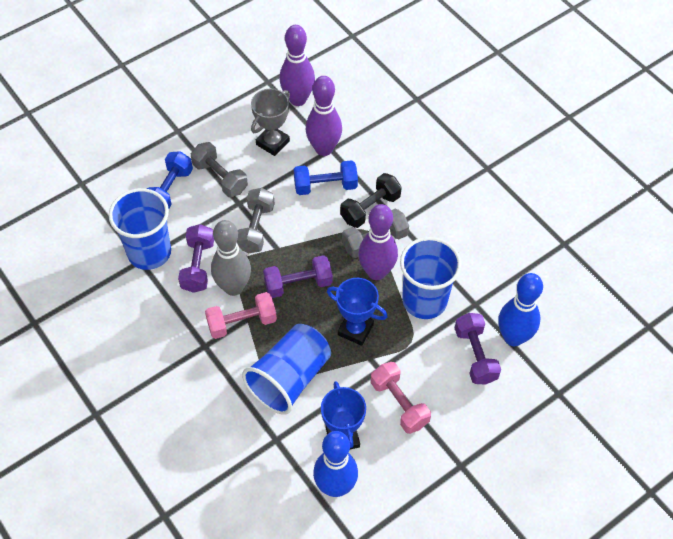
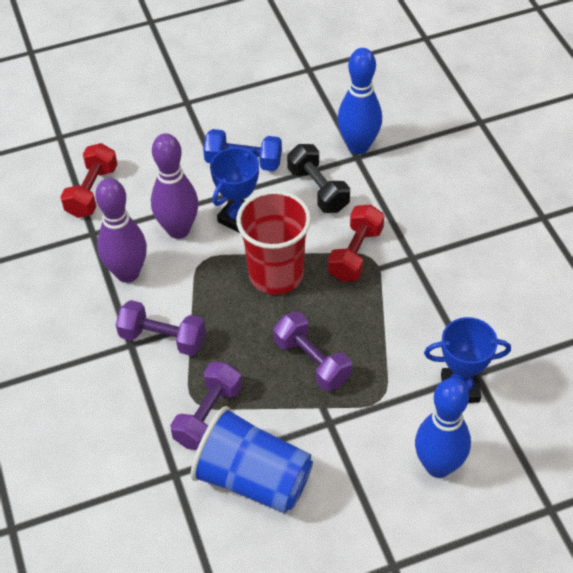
blue cup: [109,188,171,270] [242,324,331,415] [400,237,462,319] = 3 -> [191,406,313,513] = 1
blue dumbbell: [147,151,193,208] [294,160,358,195] = 2 -> [203,129,282,171] = 1
grey bowling pin: [211,220,251,296] = 1 -> none = 0
grey dumbbell: [191,142,248,197] [237,188,275,253] [342,209,409,258] = 3 -> none = 0
grey trophy: [251,89,290,156] = 1 -> none = 0
pink dumbbell: [205,292,277,339] [371,362,431,434] = 2 -> none = 0
purple bowling pin: [280,25,315,106] [306,76,342,156] [358,204,398,280] = 3 -> [95,178,147,283] [151,133,199,239] = 2
red cup: none = 0 -> [236,190,311,295] = 1
red dumbbell: none = 0 -> [60,143,118,218] [328,204,384,282] = 2

